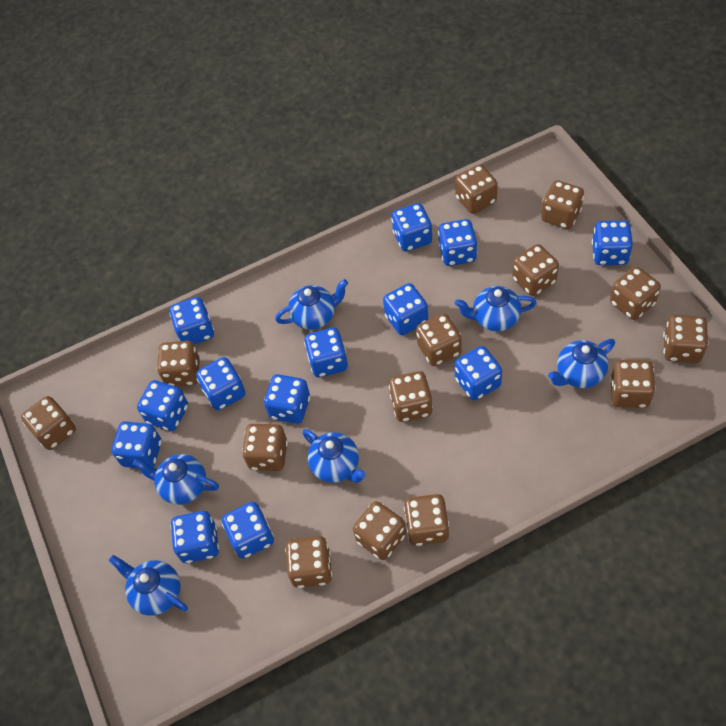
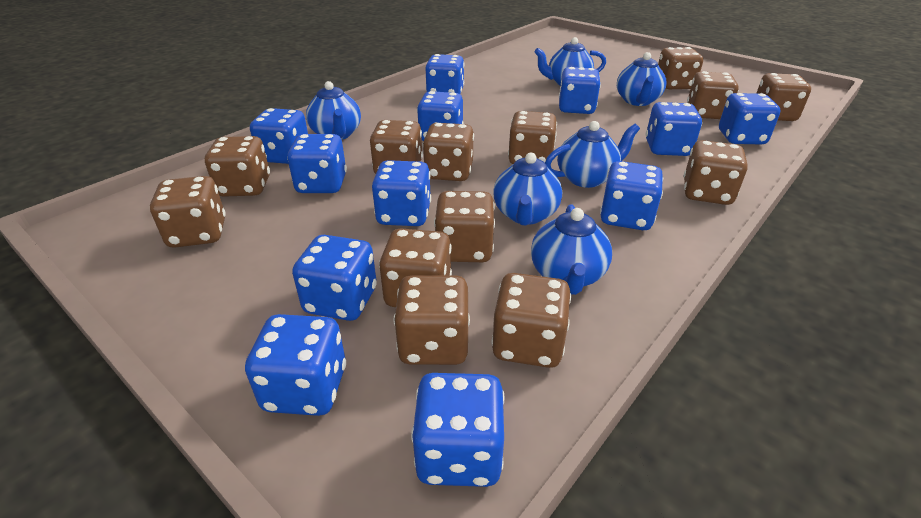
blue dice: [111,421,161,468] [137,380,188,431] [169,297,214,344] [171,511,219,563] [196,357,245,410] [222,502,274,559] [264,374,310,424] [304,328,348,377] [383,283,428,335] [391,203,432,252] [438,219,477,266] [455,346,502,400] [592,220,633,265] = 13 -> [245,314,346,416] [250,108,308,164] [287,134,347,193] [292,235,377,321] [372,160,431,226] [411,373,504,487] [417,91,463,141] [425,54,464,94] [559,67,601,114] [600,161,663,230] [646,102,702,156] [719,93,780,145] = 12
brown dice: [21,396,76,450] [157,341,200,387] [242,424,288,471] [285,536,332,588] [353,501,406,560] [389,371,433,422] [404,494,449,546] [416,314,462,366] [455,165,498,214] [512,244,559,296] [541,180,584,229] [610,266,661,320] [610,360,656,408] [663,315,709,363] = 14 -> [150,176,226,248] [205,136,270,197] [370,120,423,174] [379,228,452,307] [394,275,470,365] [423,123,474,181] [434,191,495,262] [491,273,571,368] [508,111,557,164] [658,47,703,89] [684,140,748,205] [687,71,739,119] [756,73,811,121] = 13

